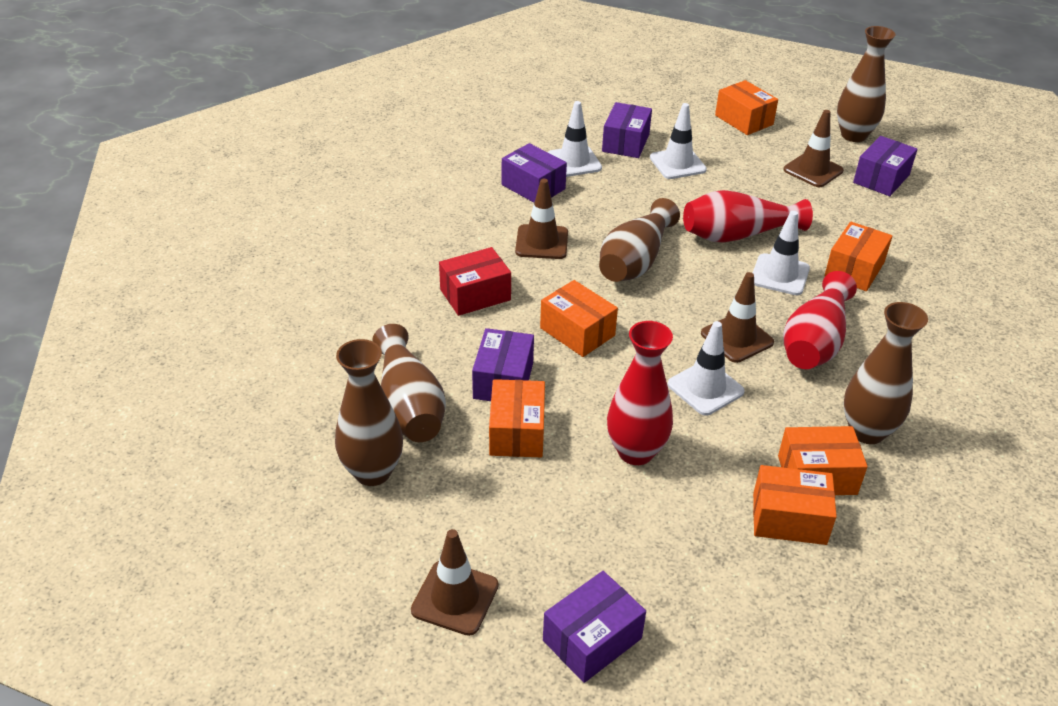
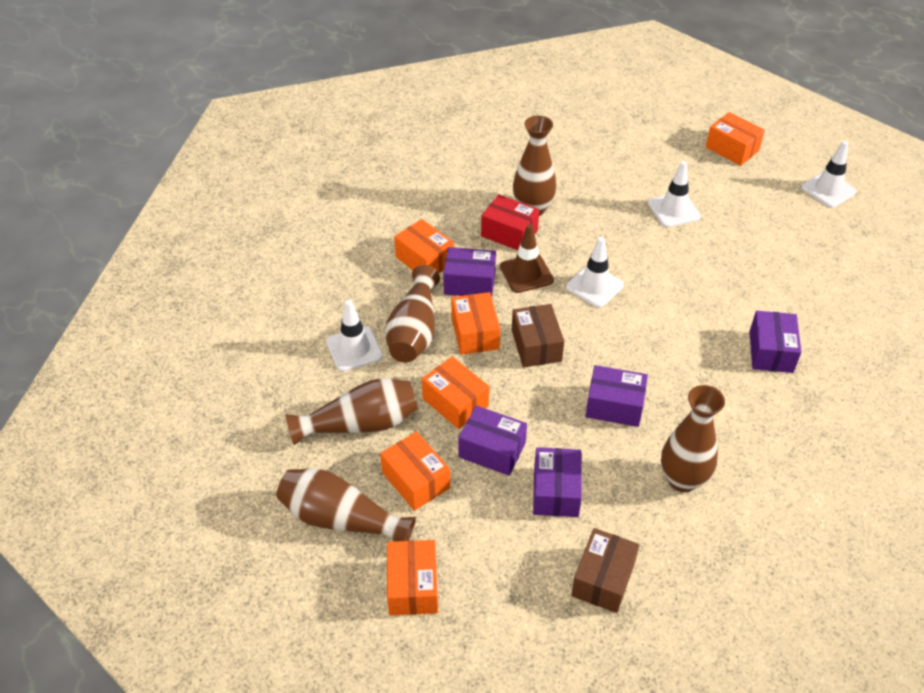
brown box: none = 0 -> [512,304,564,367] [571,528,639,613] = 2
brown traffic cone: [411,529,498,636] [515,179,568,259] [701,272,774,363] [784,110,844,187] = 4 -> [500,224,554,293] = 1
red vase: [607,321,673,465] [683,190,813,243] [783,271,857,369] = 3 -> none = 0

